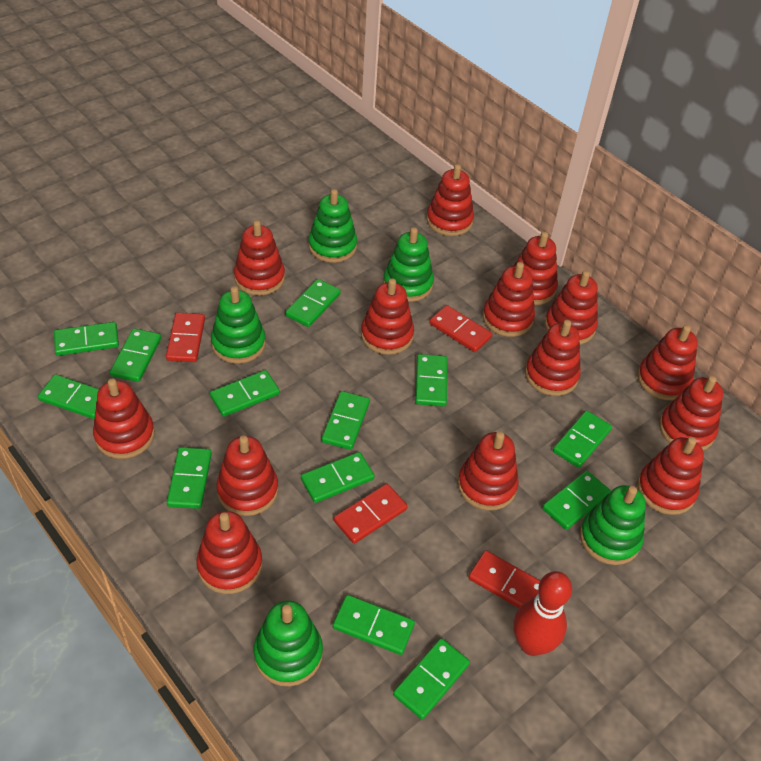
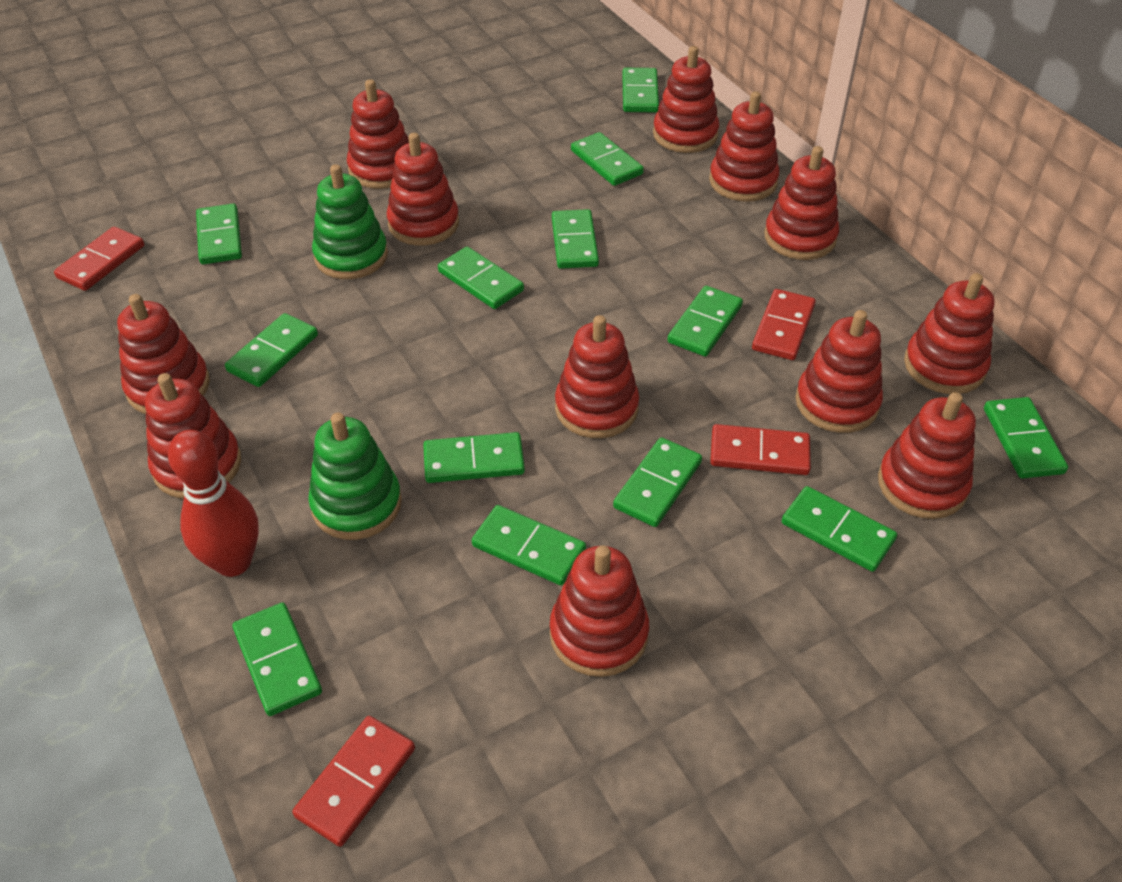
green stacking toy: [211,286,266,364] [254,600,323,686] [308,189,357,263] [383,227,434,302] [580,485,646,565] = 5 -> [308,413,402,540] [312,164,388,279] = 2
red stacking toy: [93,379,155,459] [197,511,262,594] [216,435,278,516] [234,220,285,295] [361,278,414,355] [426,164,474,236] [458,431,519,511] [482,262,535,337] [514,231,558,305] [525,320,581,396] [545,270,598,345] [637,325,698,400] [637,437,704,515] [659,376,723,450] = 14 -> [117,294,210,414] [145,373,241,499] [347,79,409,189] [387,133,459,246] [550,545,649,677] [555,315,639,438] [653,46,719,153] [709,91,779,202] [764,146,839,260] [796,310,883,433] [878,392,976,519] [904,273,995,394] = 12

